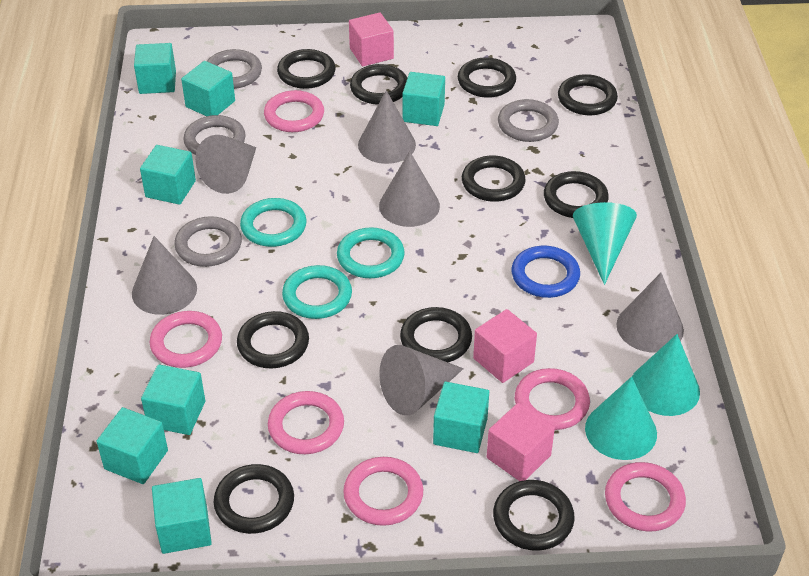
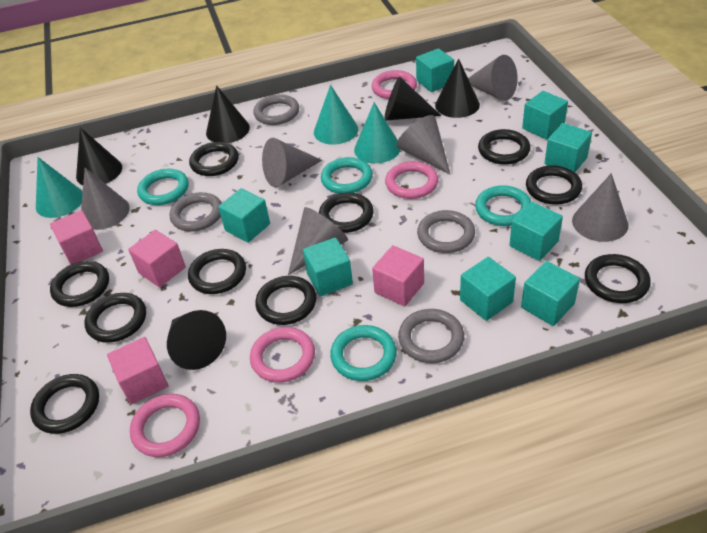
black cone: none = 0 -> [76,127,122,185] [167,310,226,370] [206,85,250,143] [384,77,441,121] [435,58,480,118] = 5
blue ring: [512,245,580,298] = 1 -> none = 0
pink cube: [349,12,394,66] [473,309,537,383] [487,403,555,481] = 3 -> [50,210,103,265] [107,337,168,405] [128,230,186,287] [372,245,424,306] = 4
pink ring: [150,311,222,368] [264,90,324,132] [268,391,344,454] [343,457,423,526] [515,368,590,430] [605,462,686,531] = 6 -> [130,394,200,457] [250,327,315,383] [372,70,417,99] [385,161,438,199] = 4
turquoise ring: [240,198,307,247] [282,265,352,319] [337,227,405,278] = 3 -> [137,169,189,205] [321,157,373,194] [330,325,397,381] [475,185,531,226] = 4

